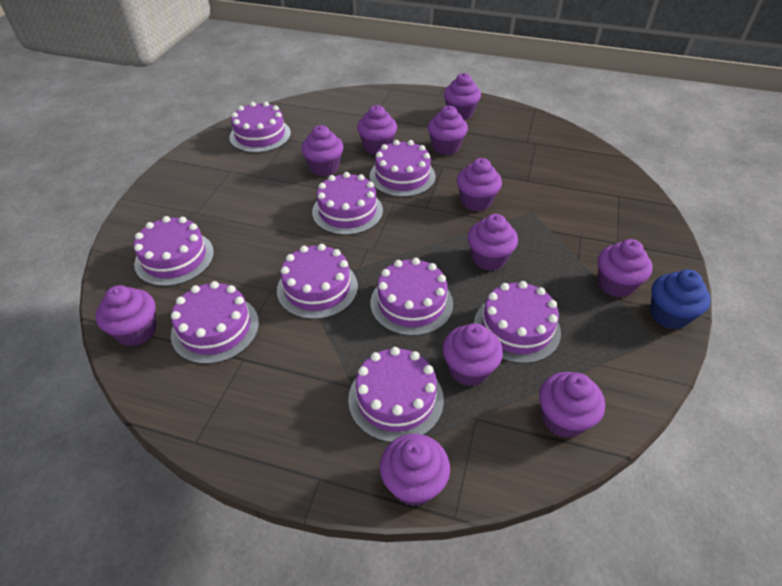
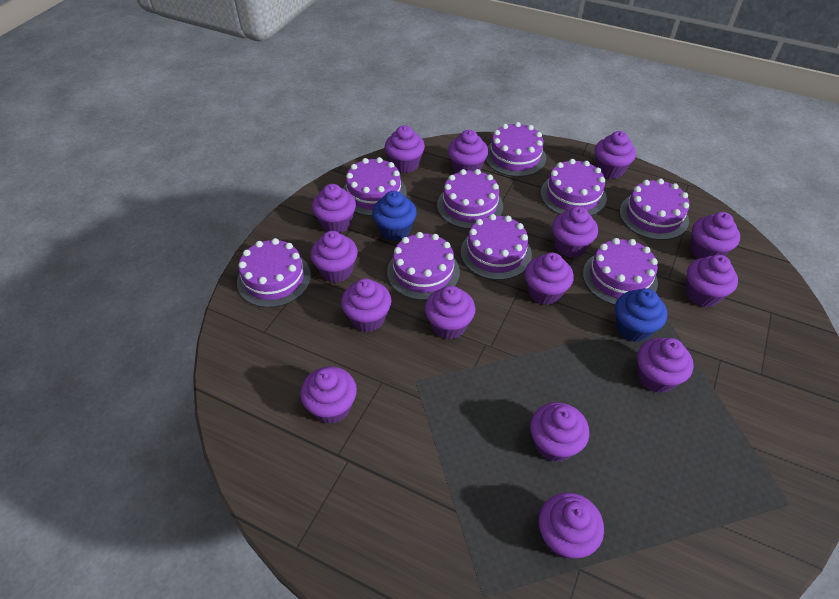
blue cupcake: [650,269,711,330] = 1 -> [372,191,417,241] [615,288,667,342] = 2
purple cupcake: [96,285,156,346] [301,125,344,176] [357,105,397,154] [380,434,450,506] [428,106,468,155] [443,323,503,386] [444,73,481,120] [457,158,502,211] [468,214,518,271] [539,372,605,438] [598,239,652,298] = 11 -> [300,367,357,424] [310,231,358,282] [312,184,356,233] [341,278,391,332] [385,125,425,173] [425,286,475,339] [448,130,488,173] [525,252,574,305] [530,402,589,462] [539,492,604,559] [552,207,598,258] [595,131,636,179] [637,338,694,393] [686,254,738,307] [691,212,740,259] = 15

